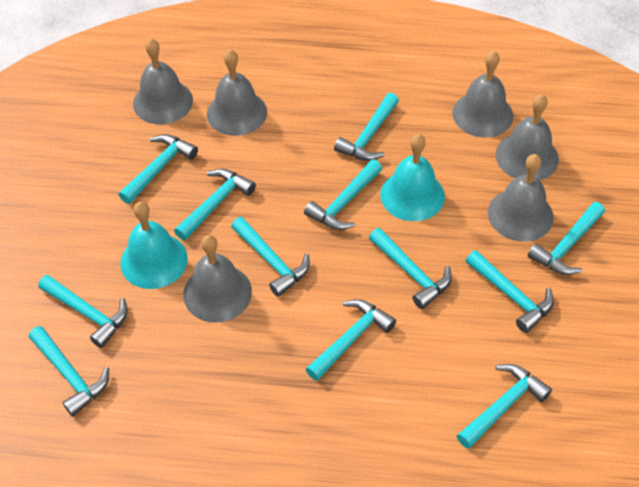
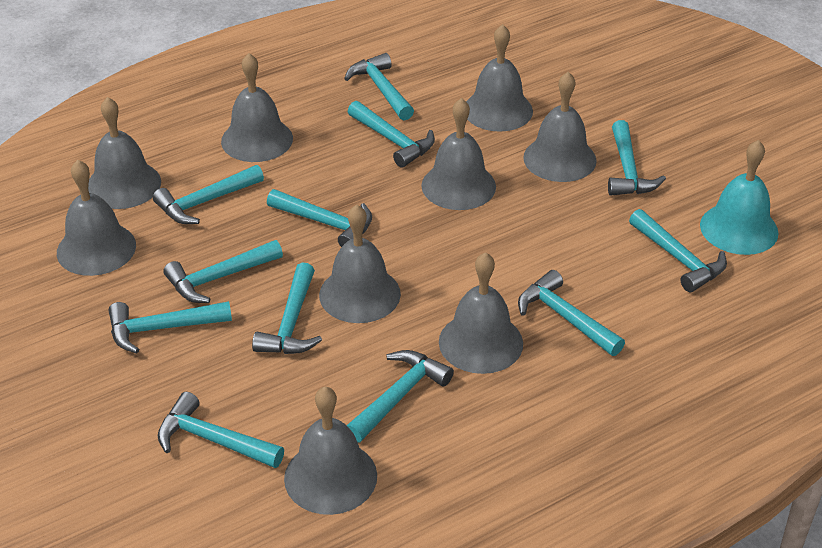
grey bell: [133,38,193,124] [183,235,252,323] [207,50,267,136] [452,51,513,138] [488,154,554,242] [496,94,559,180] = 6 -> [57,160,136,276] [88,97,161,209] [221,53,293,162] [284,387,377,515] [319,205,401,323] [421,98,496,210] [439,252,523,374] [466,24,533,132] [523,72,597,182] = 9
turquoise bell: [120,201,188,289] [380,134,445,221] = 2 -> [700,140,779,255] = 1

